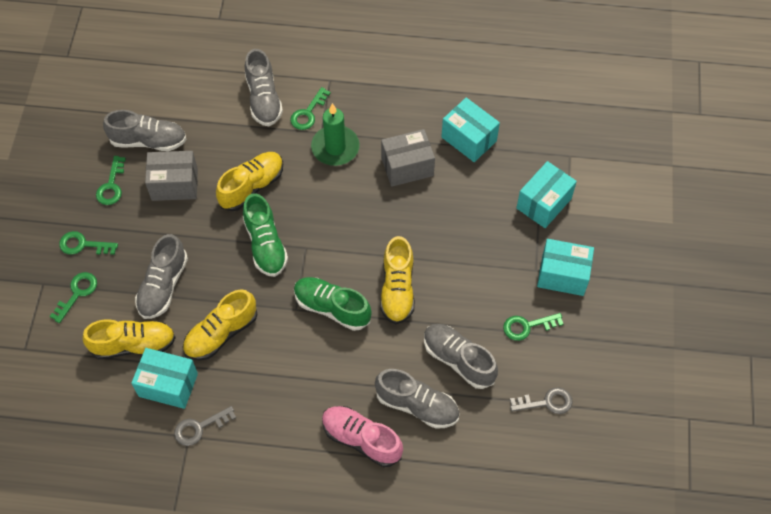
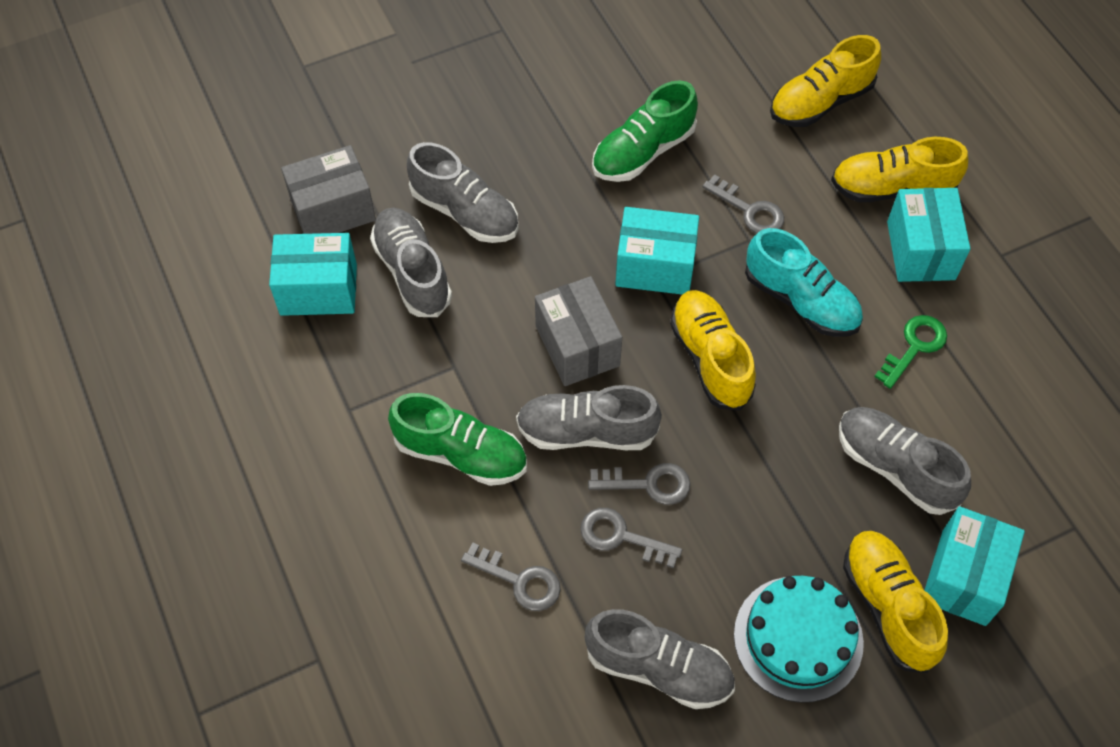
green candle: [311,103,360,166] = 1 -> none = 0
green key: [50,272,97,323] [59,231,118,255] [96,156,126,205] [290,87,331,130] [503,313,563,341] = 5 -> [874,315,947,389] = 1
grey key: [174,406,236,446] [510,387,572,414] = 2 -> [461,542,561,611] [580,508,682,568] [588,463,691,505] [702,174,784,234] = 4
pink shoe: [322,406,403,467] = 1 -> none = 0
turquoise cake: none = 0 -> [734,576,864,703] = 1
turquoise shoe: none = 0 -> [745,228,863,337] = 1

